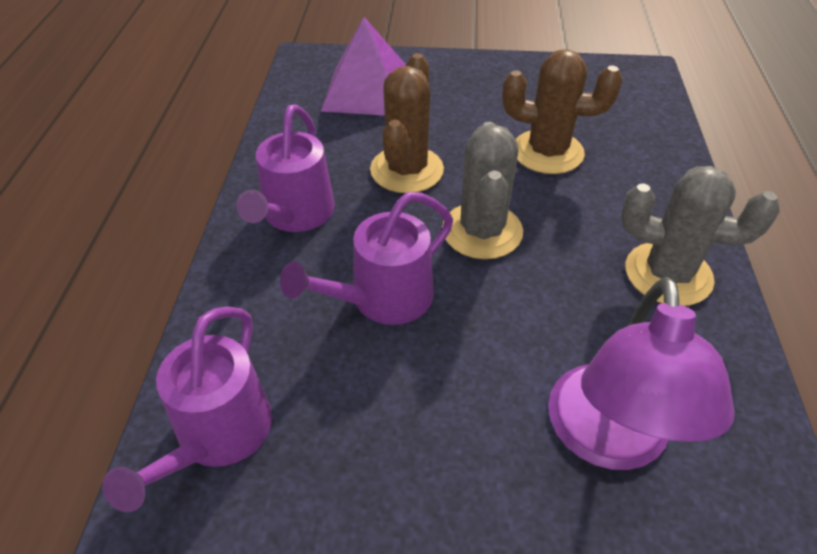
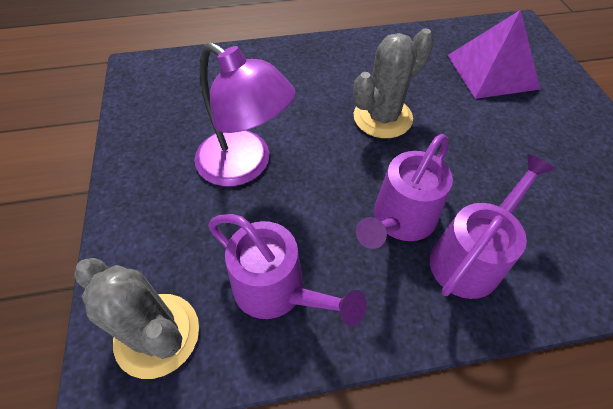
brown cactus: [370,53,444,193] [502,49,622,174] = 2 -> none = 0

